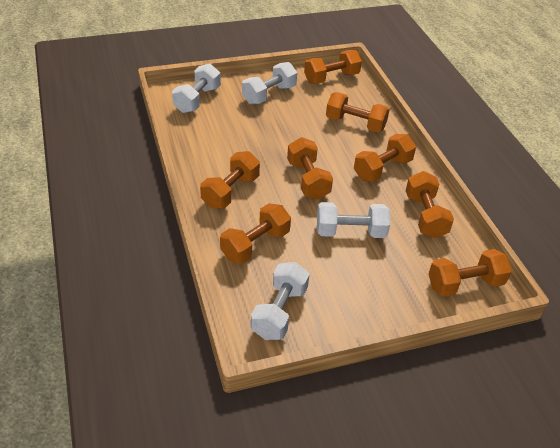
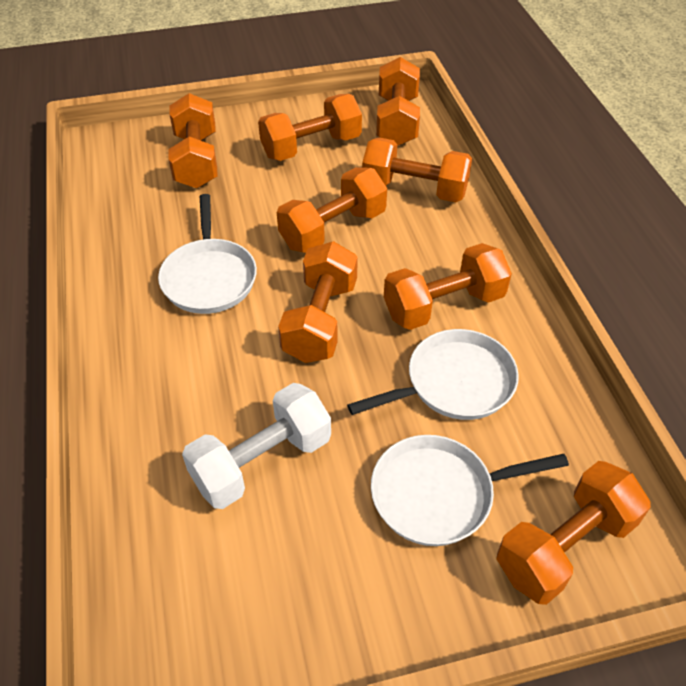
white dumbbell: [172,63,221,113] [242,62,297,104] [251,262,310,340] [317,202,390,238] = 4 -> [182,383,331,509] = 1
white pan: none = 0 -> [158,194,257,314] [347,329,519,420] [371,435,569,546] = 3

